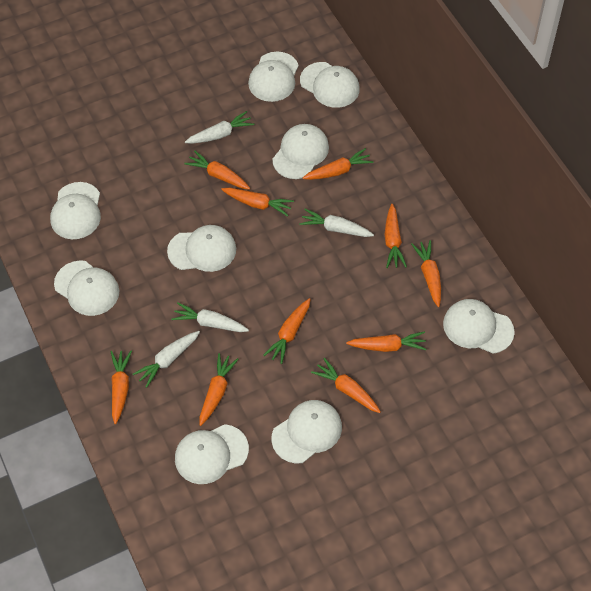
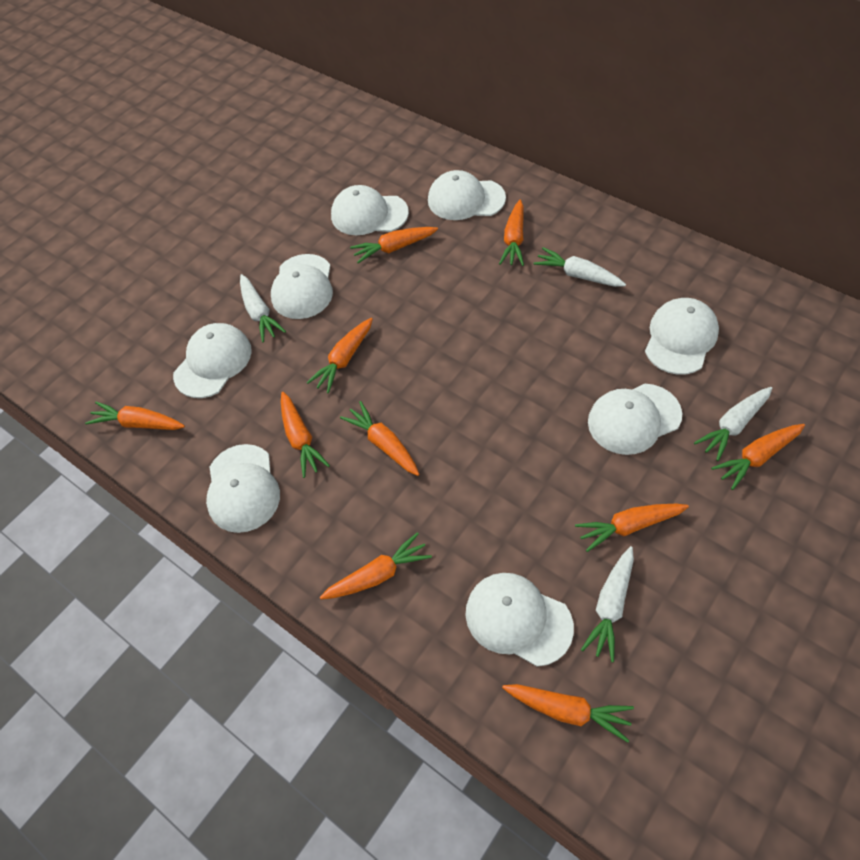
white cap: [50,182,101,239] [54,261,119,316] [167,225,236,272] [175,424,249,484] [248,52,299,102] [272,124,329,179] [272,400,342,464] [300,62,360,108] [443,299,515,354] = 9 -> [173,323,252,398] [206,444,280,533] [271,254,333,319] [331,185,409,235] [428,170,506,220] [465,573,574,667] [588,383,682,455] [645,298,719,375] = 8

